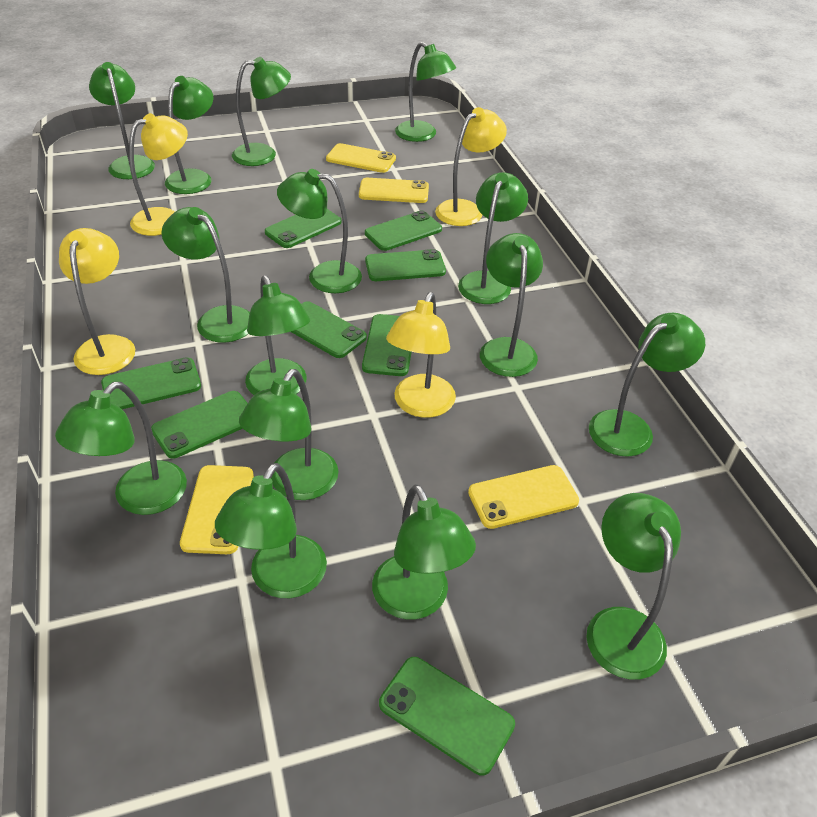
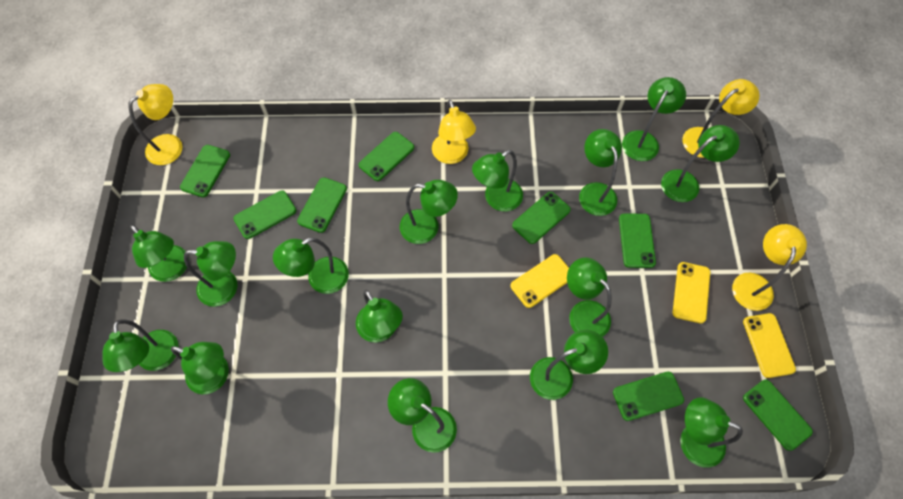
yellow phone: [180,465,254,554] [326,143,396,173] [359,178,429,203] [468,465,579,529] = 4 -> [510,254,569,308] [673,262,710,323] [743,313,796,378] = 3

